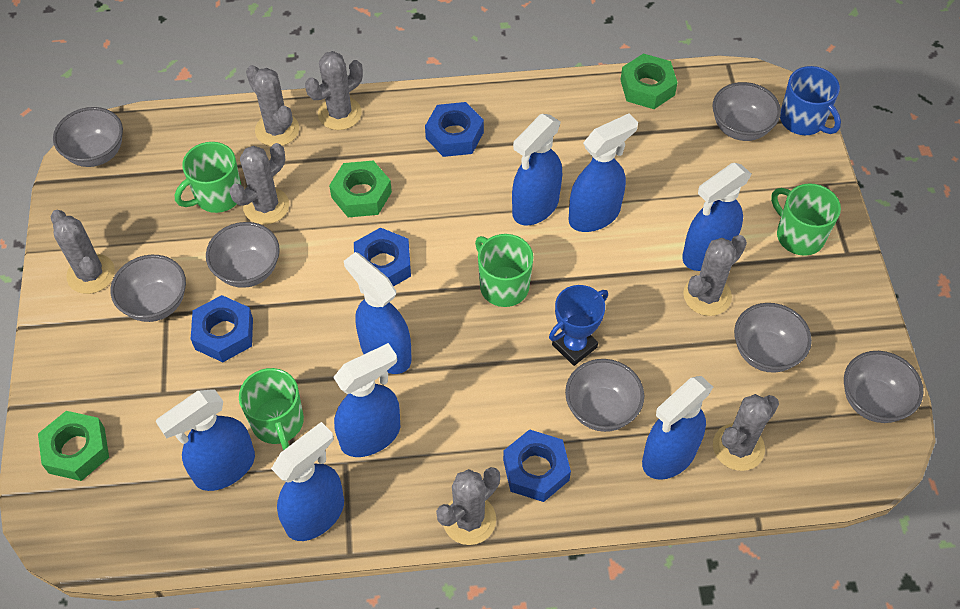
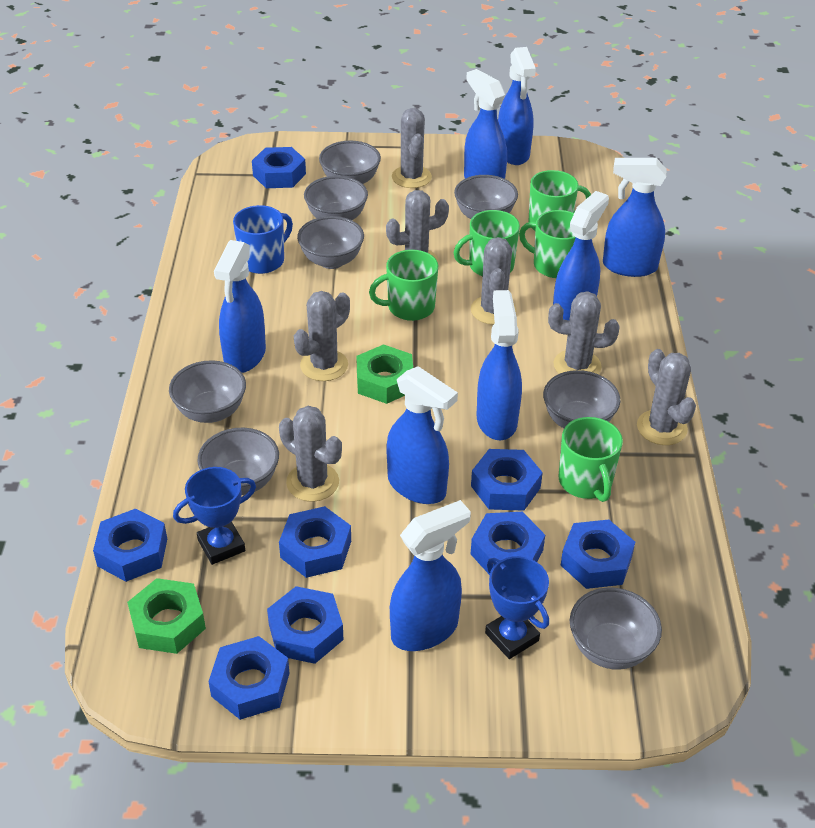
blue nut: [191,295,253,362] [354,228,411,286] [425,102,484,157] [503,429,571,502] = 4 -> [93,509,167,582] [208,636,289,720] [252,147,306,188] [267,586,344,664] [279,506,351,578] [471,449,543,511] [471,512,545,575] [561,519,635,589] = 8
blue trophy: [549,285,608,366] = 1 -> [173,467,256,565] [485,556,549,659] = 2
green mug: [175,142,241,213] [239,368,304,450] [475,234,534,307] [771,183,841,256] = 4 -> [369,250,438,321] [454,210,520,277] [519,210,576,278] [528,170,591,231] [559,417,623,502] = 5
green nut: [38,411,109,481] [329,160,392,217] [620,53,678,109] = 3 -> [127,578,206,654] [356,344,413,404] = 2
grey bowl: [53,107,123,167] [111,255,186,322] [206,222,280,288] [565,359,644,432] [713,82,781,141] [734,303,812,373] [844,351,924,423] = 7 -> [169,360,246,423] [197,428,279,495] [297,216,364,269] [304,176,368,220] [319,141,381,184] [454,175,518,219] [543,370,620,428] [570,588,662,670] = 8

